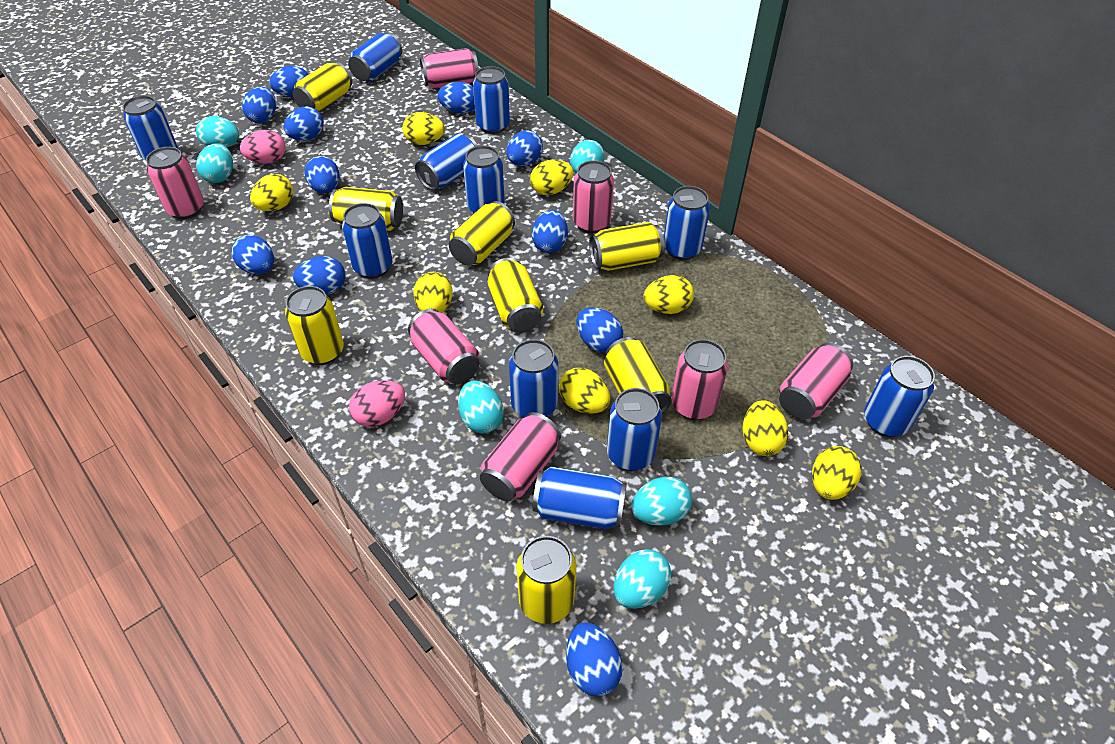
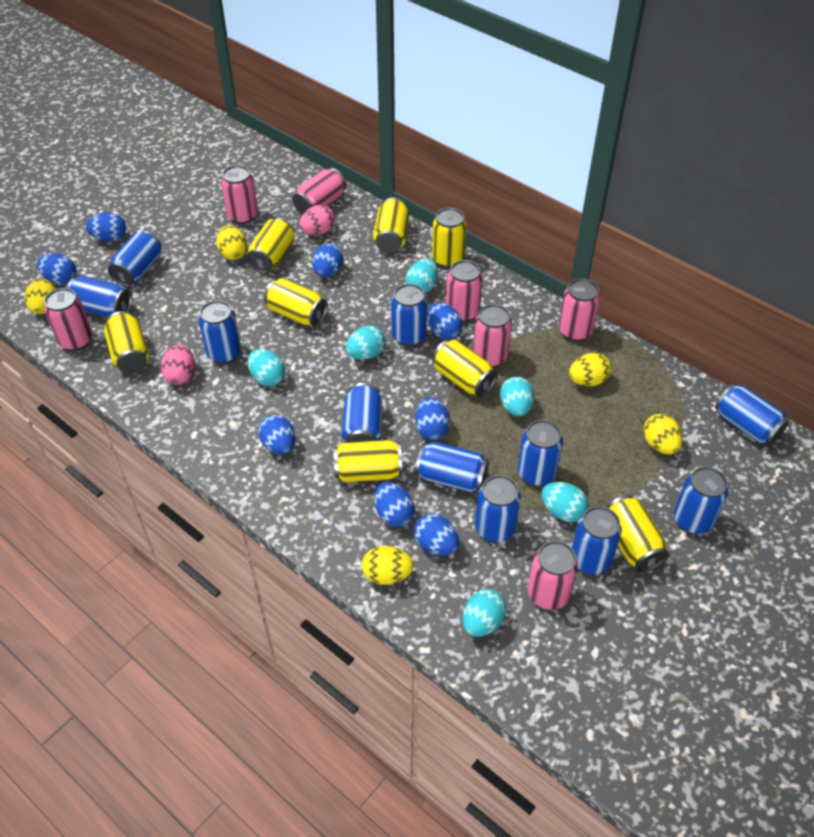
blue egg: [231,235,274,274] [242,87,276,123] [269,66,308,97] [284,106,324,141] [293,256,345,294] [305,156,340,193] [437,82,475,114] [506,130,543,166] [532,210,568,253] [566,622,623,696] [577,307,623,353] = 11 -> [37,253,77,285] [86,212,126,242] [258,415,296,455] [312,243,343,277] [374,482,415,527] [414,513,459,556] [415,397,450,440] [427,303,462,340] = 8
yellow egg: [250,174,293,211] [402,112,445,145] [413,272,453,313] [530,160,574,195] [559,368,610,414] [643,275,694,314] [742,400,788,456] [812,446,861,500] = 8 -> [25,279,57,314] [216,225,247,260] [362,546,414,585] [569,353,611,386] [643,414,682,454] = 5

